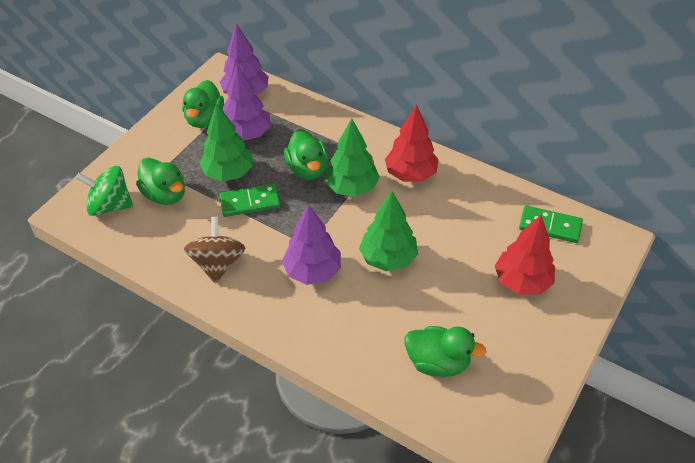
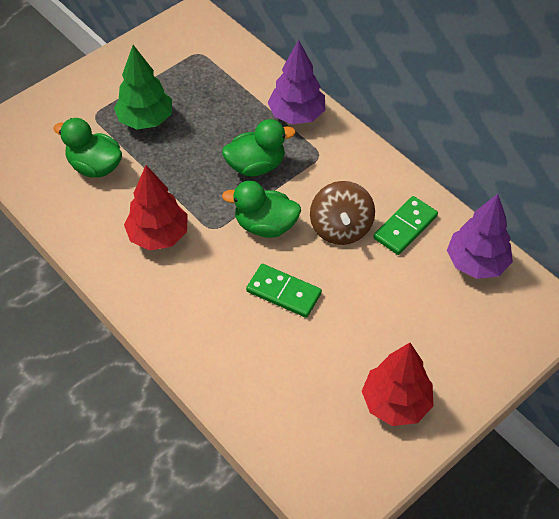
green duck: [136,158,185,205] [182,80,224,128] [284,129,328,180] [405,326,486,377] = 4 -> [53,118,122,178] [222,119,296,177] [222,181,301,238] = 3
green spinning top: [76,166,133,216] = 1 -> none = 0
green tree: [199,103,253,182] [325,118,380,197] [359,191,418,271] = 3 -> [114,45,172,129] = 1
purple tree: [220,23,269,96] [224,64,271,141] [282,204,341,285] = 3 -> [267,40,325,124] [447,194,513,279] = 2

